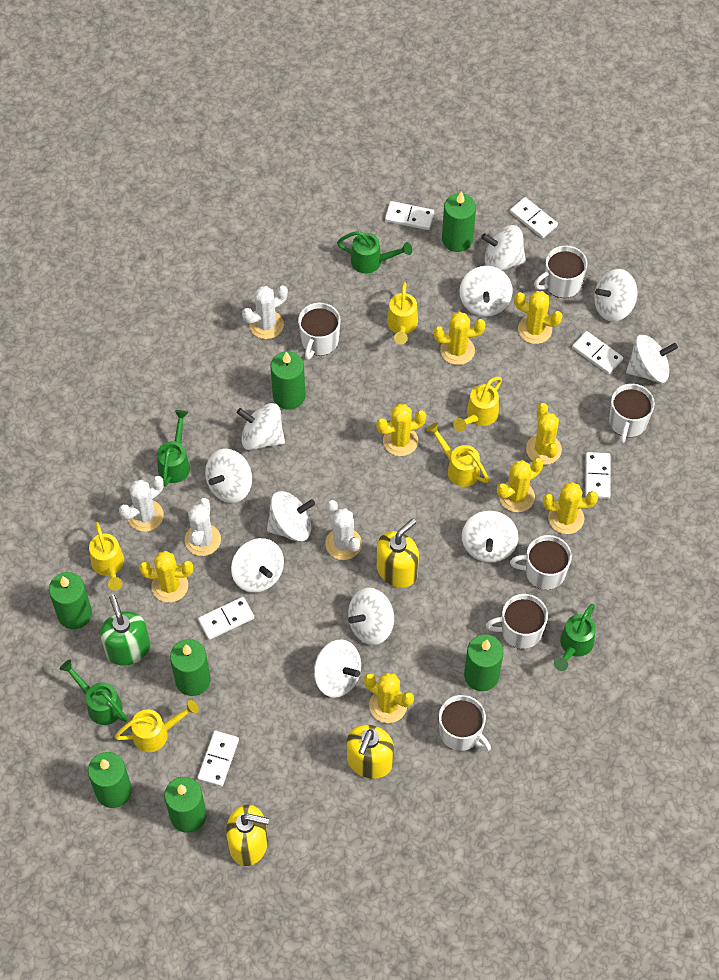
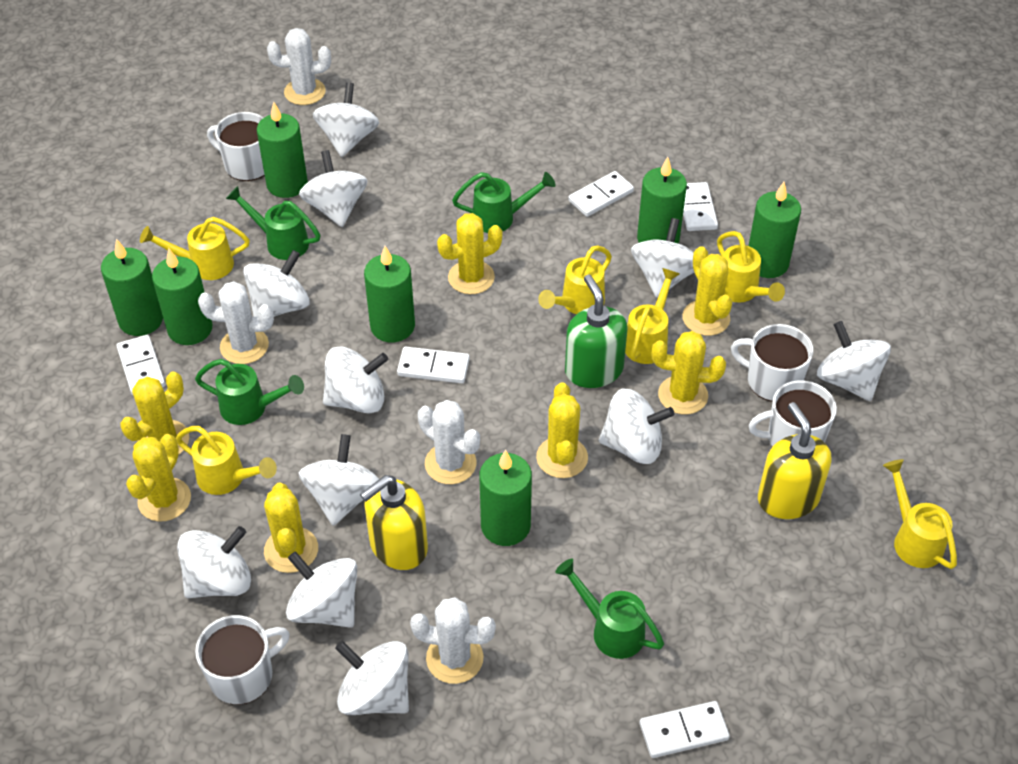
white domino: [198,597,254,640] [198,731,239,787] [385,201,434,230] [510,197,558,238] [572,331,623,374] [585,452,611,499] = 6 -> [116,335,165,395] [397,347,470,383] [568,171,634,217] [640,701,730,758] [683,182,718,231] = 5
white mug: [298,303,341,360] [439,695,491,752] [486,594,548,649] [510,535,572,590] [534,245,587,298] [609,384,655,443] = 6 -> [195,615,290,705] [207,112,265,181] [731,324,813,402] [749,380,837,447] = 4
yellow cactus: [139,551,193,602] [364,673,414,723] [376,404,426,456] [434,312,485,365] [497,458,543,512] [514,291,562,344] [526,403,562,465] [543,482,598,534] = 8 -> [120,372,189,454] [126,434,191,522] [264,483,318,573] [437,213,502,294] [536,382,588,478] [652,331,726,415] [682,246,732,336] = 7
yellow soap dispenser: [226,805,269,866] [347,725,394,779] [377,519,419,588] = 3 -> [360,475,428,570] [758,402,831,519] = 2
yellow watering can: [89,522,124,591] [114,700,199,752] [387,282,418,345] [426,422,489,487] [453,377,502,432] = 5 -> [140,217,250,280] [176,426,277,495] [538,246,612,314] [625,268,679,364] [717,231,785,303] [883,459,957,569] = 6

